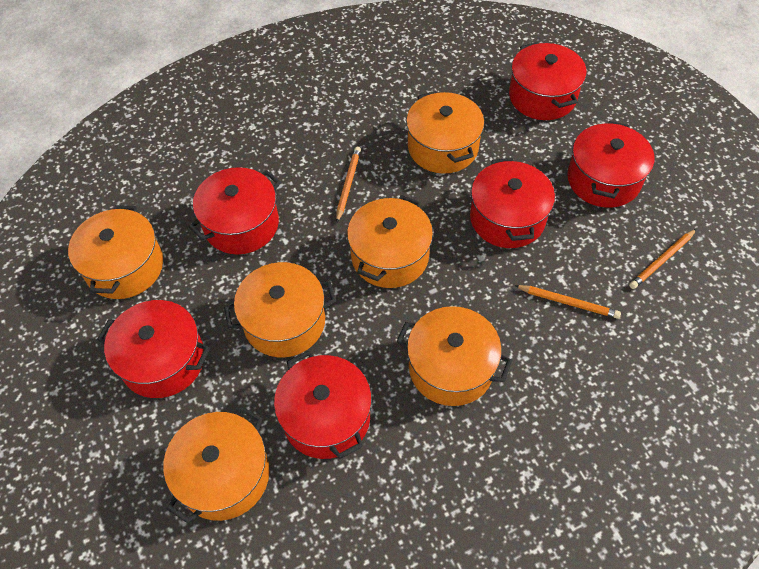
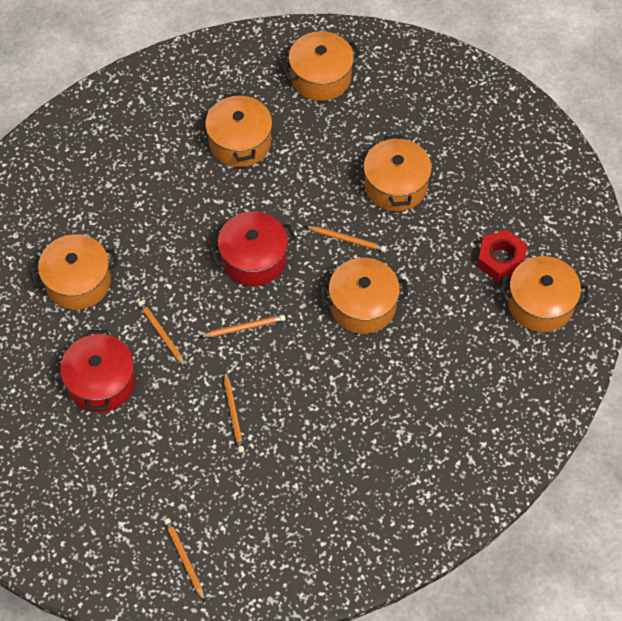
orange pencil: [336,147,361,222] [514,285,621,319] [629,229,696,289] = 3 -> [138,301,186,367] [164,518,205,602] [199,315,285,337] [224,372,244,453] [305,226,387,252] = 5
red nut: none = 0 -> [477,230,528,282] = 1
red pot: [97,300,210,398] [189,167,281,255] [274,351,372,459] [470,158,555,248] [509,42,586,120] [567,121,655,208] = 6 -> [60,329,135,413] [210,211,296,286] = 2

